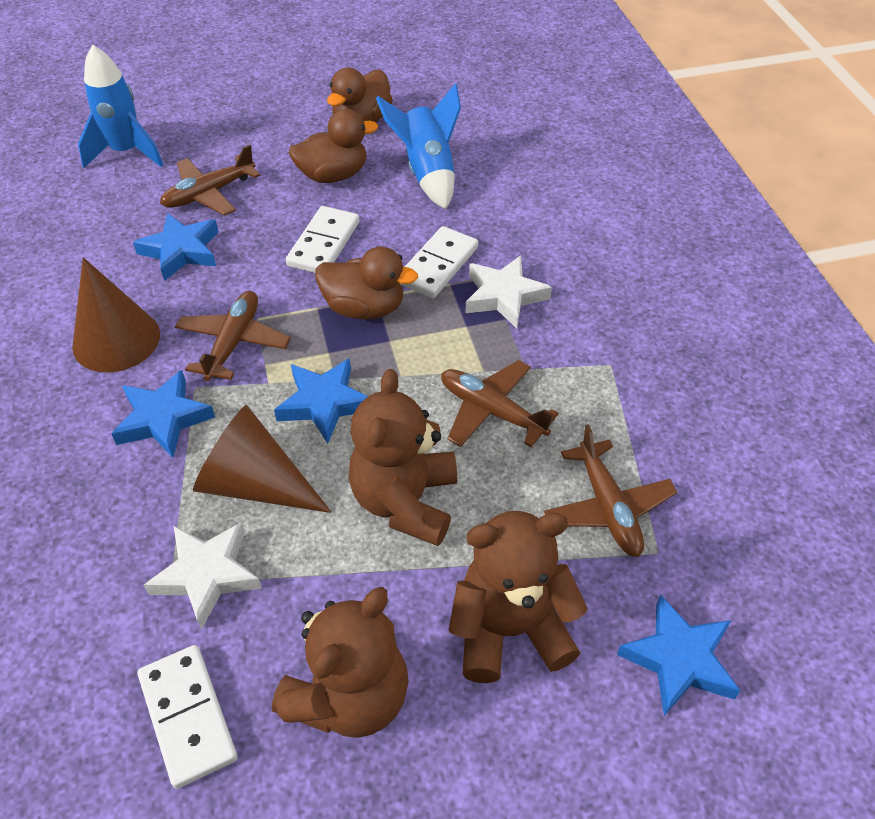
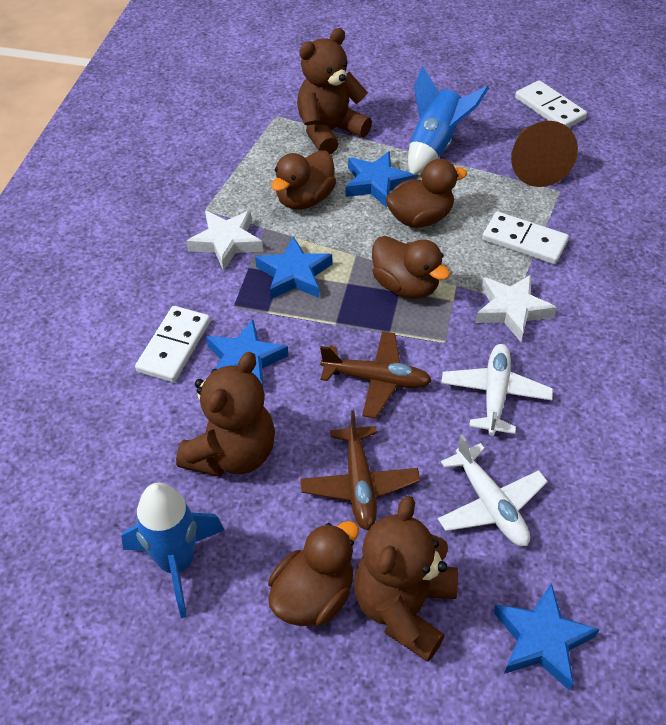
brown cone: [72,257,160,373] [193,405,332,513] = 2 -> [511,121,578,187] = 1
brown duck: [289,109,378,183] [315,247,418,320] [327,68,393,123] = 3 -> [268,521,359,626] [271,150,336,210] [372,236,450,299] [386,159,467,228] = 4
brown plane: [160,145,261,216] [175,291,291,381] [441,360,559,447] [544,424,677,557] = 4 -> [300,410,420,530] [320,331,432,419] = 2
white plane: none = 0 -> [438,434,548,546] [441,344,553,436] = 2

